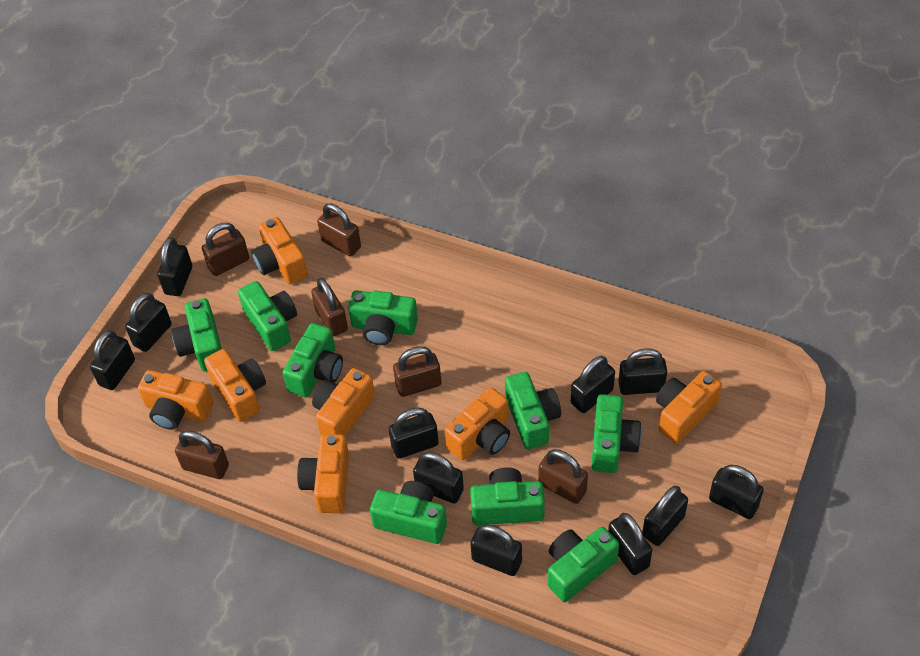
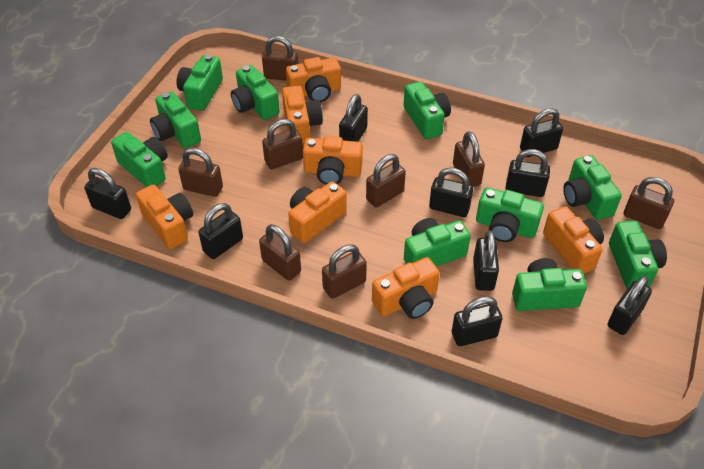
black padlock: [90,330,135,390] [125,293,172,352] [157,237,192,296] [389,408,439,459] [413,452,464,503] [471,525,522,576] [571,356,615,413] [608,513,652,575] [619,348,667,395] [642,486,688,546] [709,465,764,519] = 11 -> [84,168,131,219] [198,203,243,259] [339,94,368,142] [429,168,473,217] [452,296,503,346] [473,231,499,291] [506,149,550,197] [520,108,563,157] [608,276,652,335] = 9
brown padlock: [175,431,229,479] [202,223,249,276] [311,278,348,337] [317,203,361,257] [393,346,441,397] [538,449,588,504] = 6 -> [178,148,223,197] [259,224,301,281] [262,36,298,81] [262,119,303,169] [322,245,367,299] [366,154,406,208] [453,131,485,187] [624,177,674,229] = 8
green camera: [172,298,222,371] [238,281,297,351] [283,323,343,397] [348,290,418,345] [370,481,447,544] [470,467,545,525] [505,372,561,449] [548,527,619,602] [591,394,642,473] = 9 -> [111,132,168,187] [150,91,201,148] [177,55,223,111] [231,65,280,120] [403,81,451,139] [404,218,471,267] [476,187,544,242] [512,258,587,311] [563,155,622,220] [609,221,667,289] = 10

